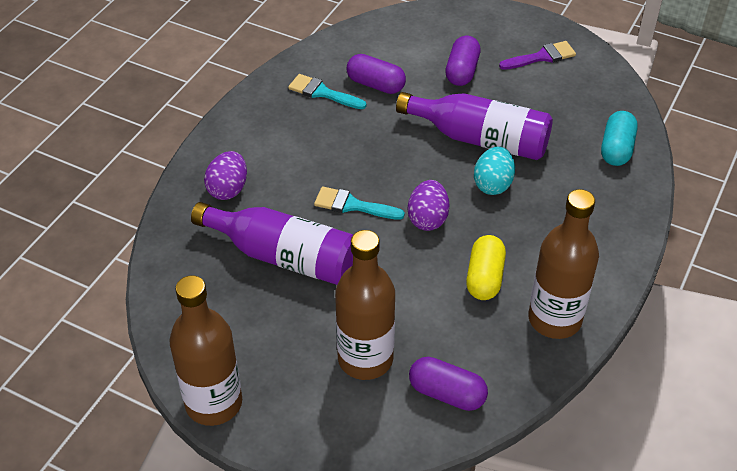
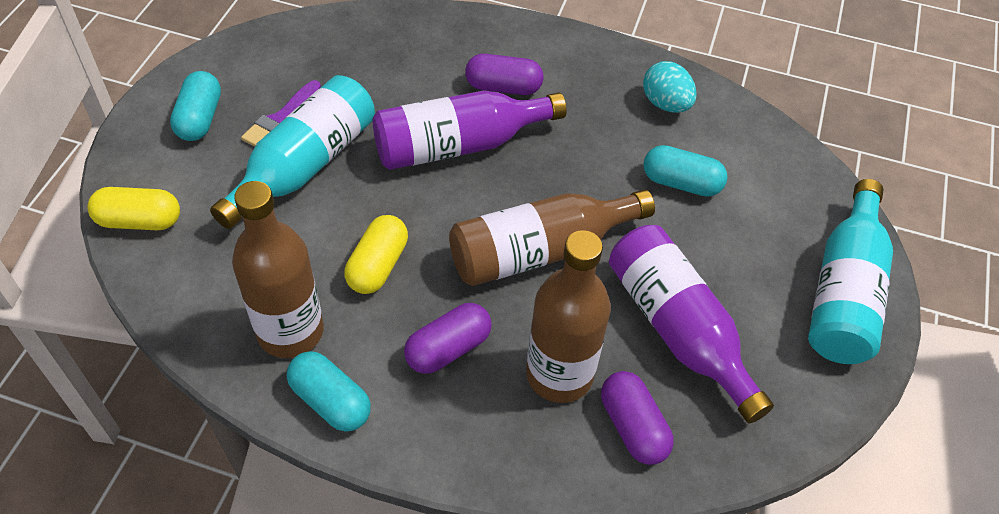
purple egg: [204,151,247,200] [408,180,449,231] = 2 -> none = 0
turquoise bottle: none = 0 -> [210,75,375,229] [808,179,893,364] = 2
turquoise brush: [288,74,366,109] [314,187,405,220] = 2 -> none = 0
turquoise capsule: [601,111,638,166] = 1 -> [170,71,221,141] [287,351,371,432] [643,145,728,197] = 3
yellow capsule: [466,235,506,300] = 1 -> [87,187,180,230] [344,215,408,294] = 2

